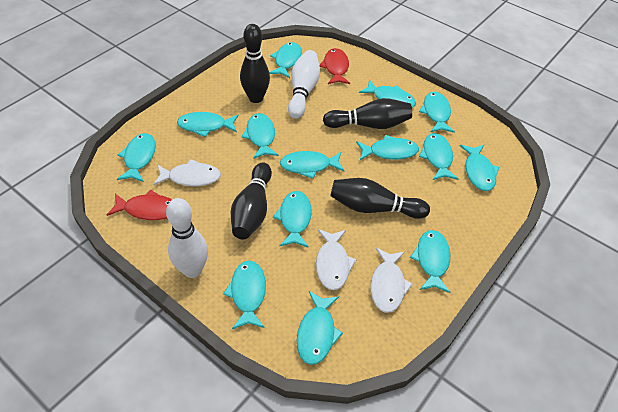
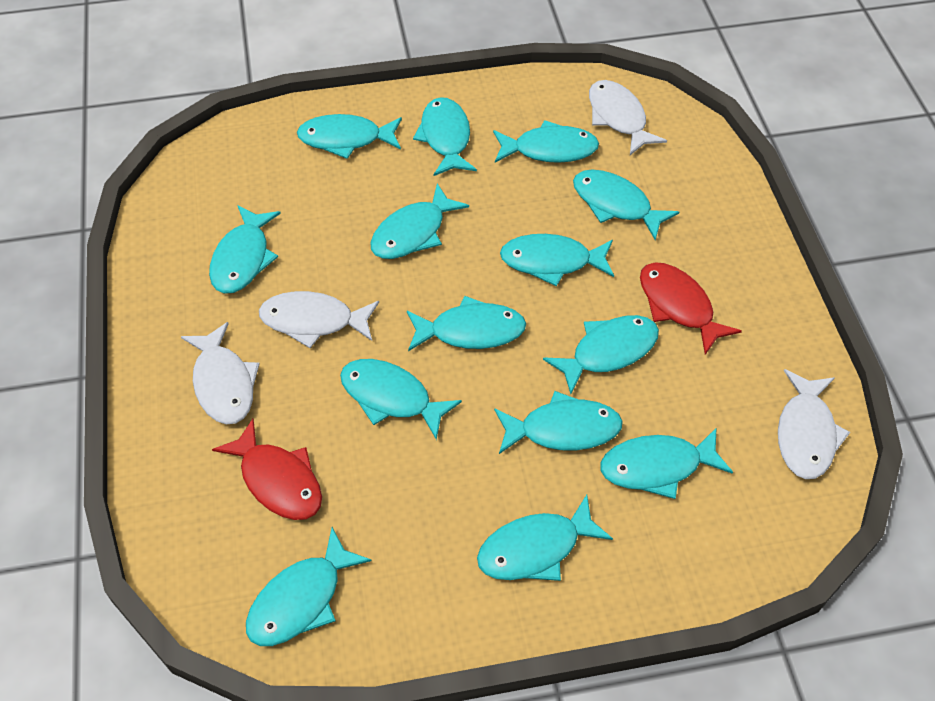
black bowling pin: [231,162,272,239] [240,24,270,103] [323,98,412,129] [330,178,430,219] = 4 -> none = 0
white bowling pin: [166,198,208,278] [288,50,320,119] = 2 -> none = 0
white fish: [153,159,221,187] [316,229,357,290] [371,248,413,313] = 3 -> [181,322,259,425] [259,291,379,348] [589,80,667,155] [778,369,850,479] = 4

